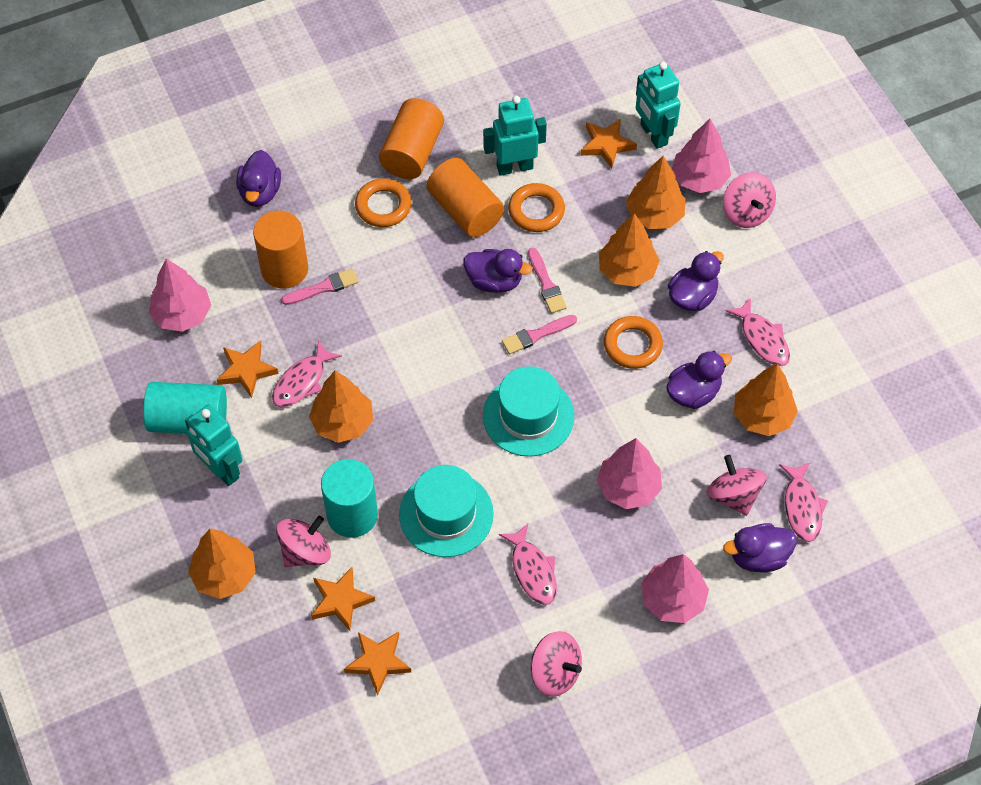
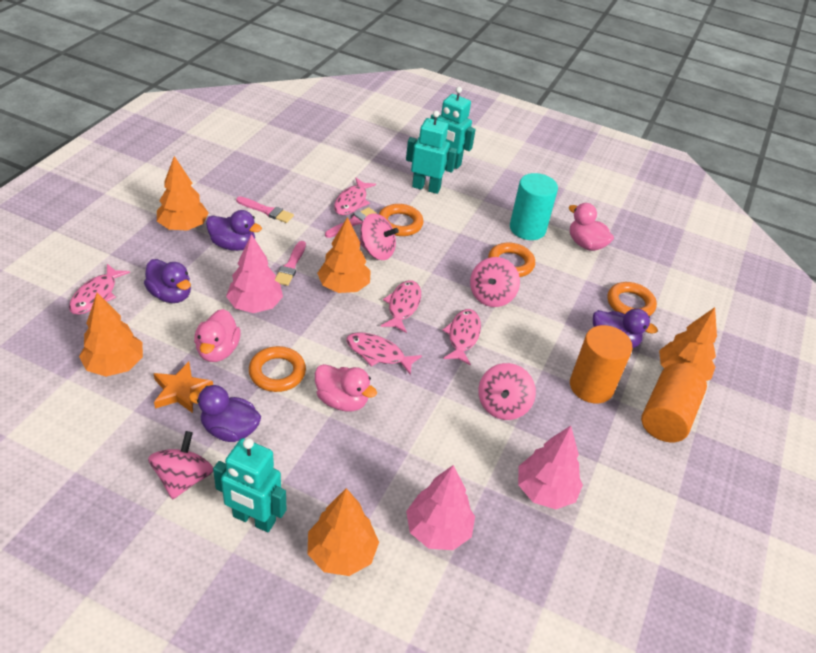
orange cylinder: [253,210,308,289] [379,98,444,179] [427,158,504,237] = 3 -> [570,325,633,403] [641,363,707,442] = 2
orange ring: [355,178,412,227] [508,183,565,232] [604,316,663,369] = 3 -> [249,346,306,392] [379,204,423,236] [488,243,535,277] [607,282,657,316] = 4
orange star: [217,341,279,398] [311,567,375,631] [344,632,411,696] [580,118,637,169] = 4 -> [153,362,213,413] = 1
pink duck: none = 0 -> [194,309,241,362] [315,364,377,411] [569,203,614,251] = 3
pink fish: [272,340,342,407] [499,524,557,605] [726,297,790,366] [779,462,828,542] = 4 -> [69,264,130,315] [334,178,376,215] [346,332,422,375] [381,280,421,333] [442,309,481,365] = 5
pink tree: [149,258,211,332] [597,438,662,509] [641,554,709,623] [672,119,731,193] = 4 -> [226,234,283,313] [406,465,475,550] [518,426,583,509] = 3
purple duck: [236,150,281,207] [463,249,532,293] [666,351,732,409] [668,251,724,311] [723,523,797,572] = 5 -> [144,259,191,303] [189,385,261,442] [206,210,262,251] [593,309,658,348] = 4
turquoise cylinder: [143,382,227,434] [321,459,378,538] = 2 -> [510,173,558,240] = 1
turquoise hat: [399,465,494,557] [483,366,574,457] = 2 -> none = 0

